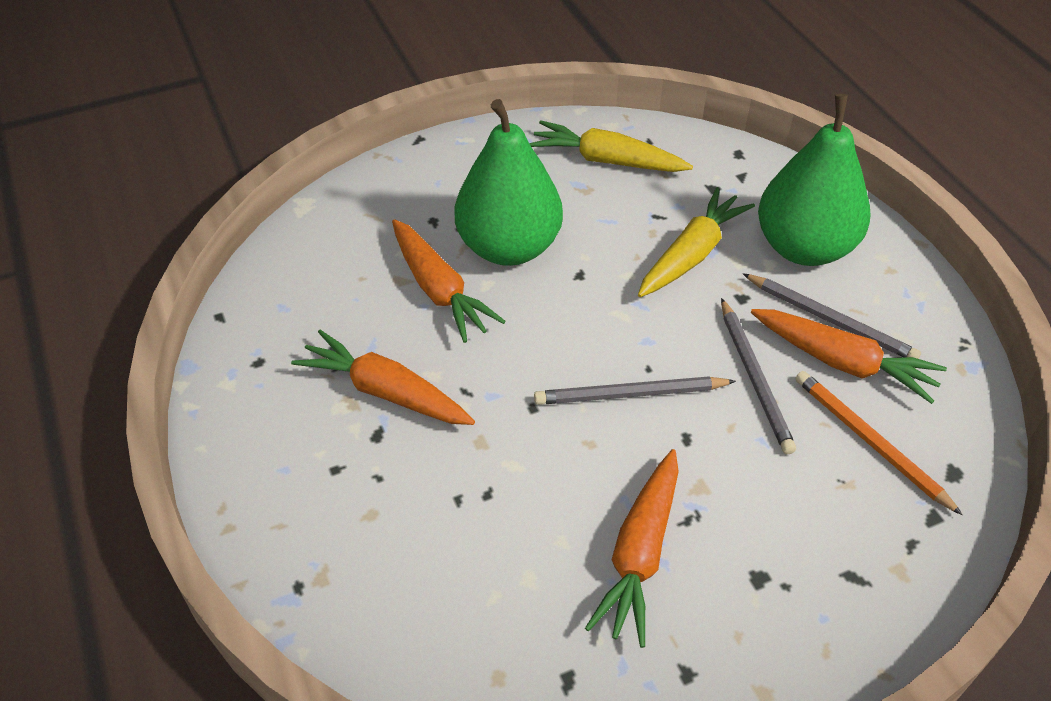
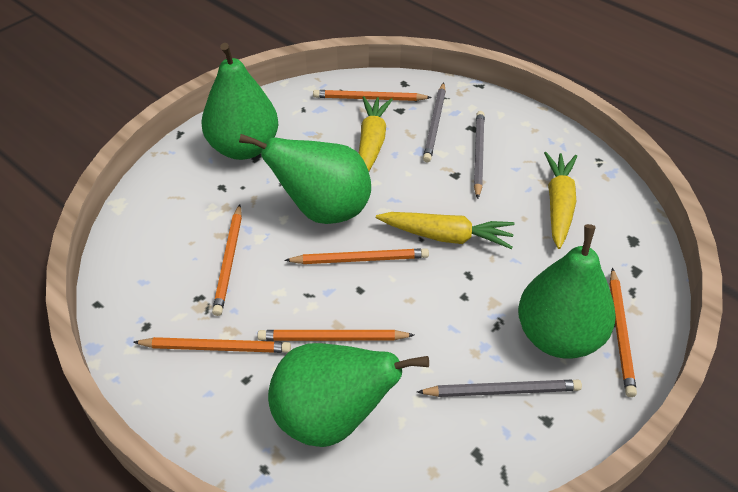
green pear: [455,99,563,266] [758,94,871,266] = 2 -> [202,43,279,160] [239,134,371,224] [268,343,429,447] [518,224,616,359] = 4
orange carrot: [291,330,475,425] [392,219,506,343] [585,449,679,648] [751,309,947,404] = 4 -> none = 0
orange pencil: [796,371,963,515] = 1 -> [133,337,291,353] [212,204,242,316] [257,330,414,341] [284,248,429,264] [313,90,432,101] [610,268,637,397] = 6
yellow carrot: [529,120,693,172] [638,187,755,297] = 2 -> [359,96,393,171] [376,212,515,249] [544,152,577,249] = 3

